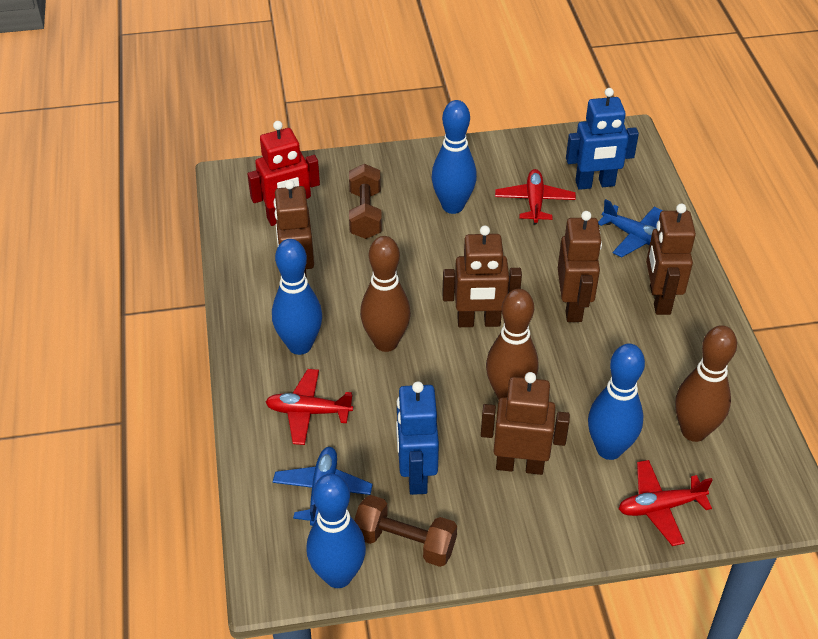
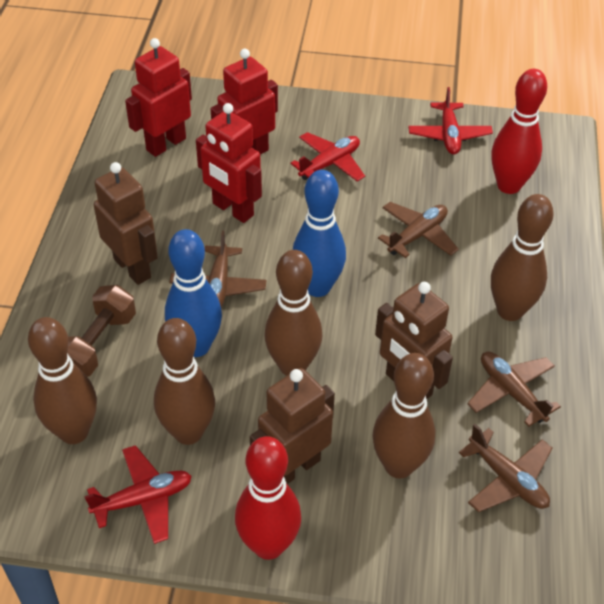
blue bowling pin: [272,239,322,355] [306,473,366,588] [432,100,477,214] [588,344,645,460] = 4 -> [165,229,222,357] [293,170,346,297] = 2
blue plane: [273,447,373,526] [598,199,663,258] = 2 -> none = 0
blue robot: [396,381,439,495] [566,88,639,190] = 2 -> none = 0
brown bowling pin: [360,236,411,352] [486,289,538,399] [675,325,737,442] = 3 -> [28,317,97,444] [154,318,215,445] [264,250,322,376] [372,353,435,479] [491,194,554,321] = 5
brown dumbbell: [349,164,382,239] [354,495,457,567] = 2 -> [67,285,136,377] = 1
brown plane: none = 0 -> [169,231,267,307] [378,202,459,258] [459,424,553,512] [467,352,561,427] = 4
brown robot: [273,180,314,278] [442,226,522,327] [481,372,570,475] [558,211,602,322] [646,204,696,315] = 5 -> [94,162,158,285] [250,368,335,484] [375,282,453,399] = 3
red bowling pin: none = 0 -> [235,436,301,560] [491,69,547,194] = 2
red robot: [248,121,320,226] = 1 -> [125,38,192,157] [196,103,262,223] [211,49,278,154] = 3

